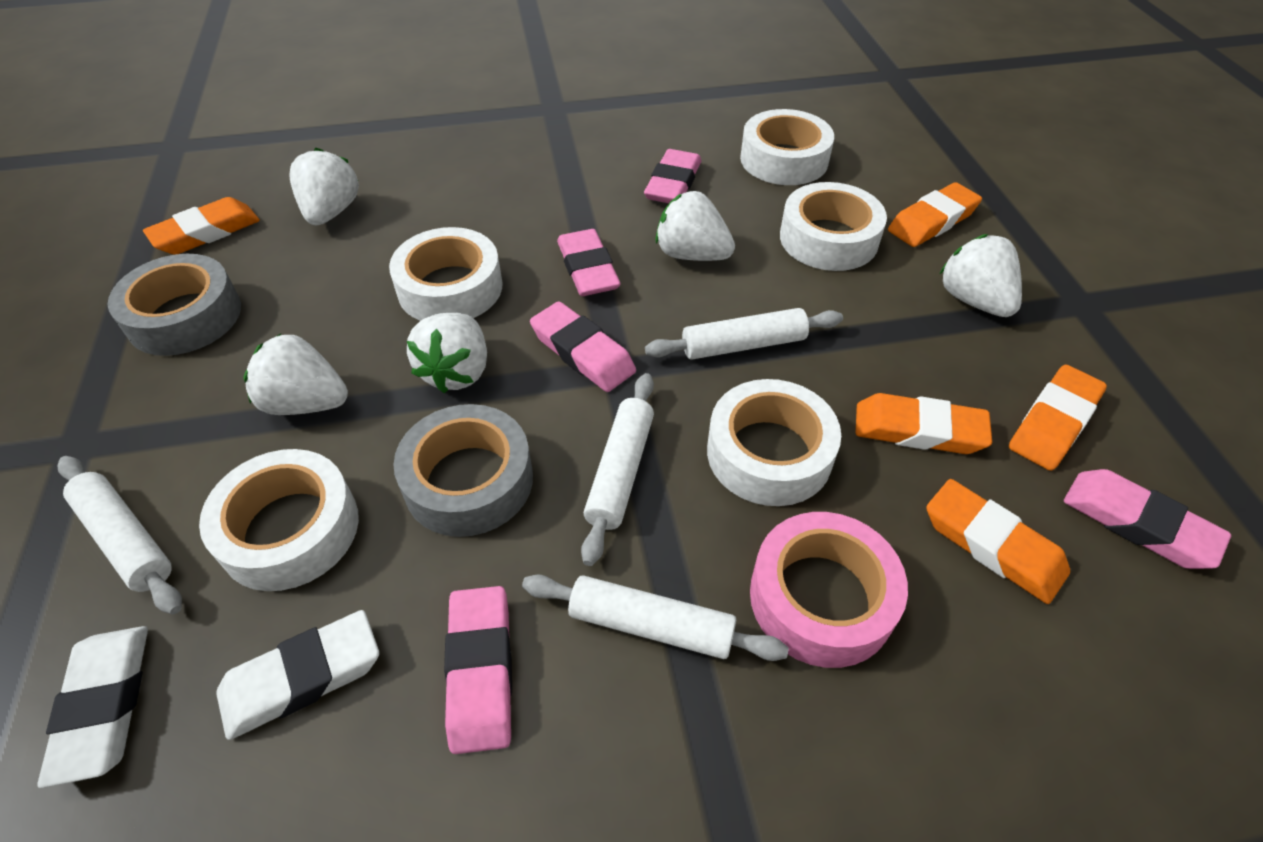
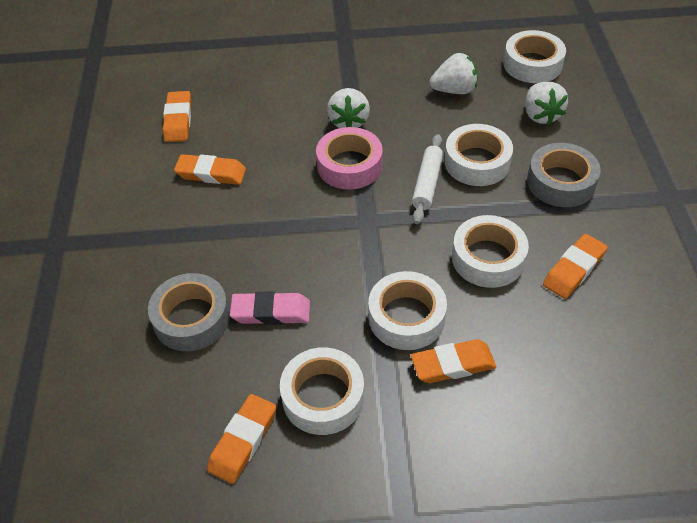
pink eraser: [444,586,512,754] [530,302,636,392] [557,229,621,296] [644,149,701,203] [1064,469,1231,569] = 5 -> [230,292,310,325] = 1
white eraser: [37,626,148,788] [216,610,379,740] = 2 -> none = 0
white rolling pin: [57,456,182,614] [522,575,789,661] [581,373,654,566] [645,308,843,360] = 4 -> [412,134,443,224] = 1
white strawberry: [243,333,348,415] [290,148,359,225] [407,313,487,393] [655,191,735,261] [940,234,1022,317] = 5 -> [327,88,370,128] [429,53,478,94] [525,82,568,125] = 3

